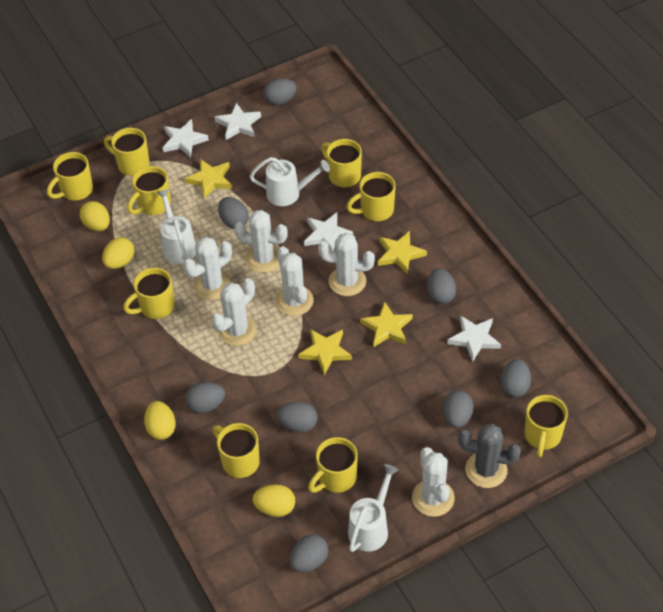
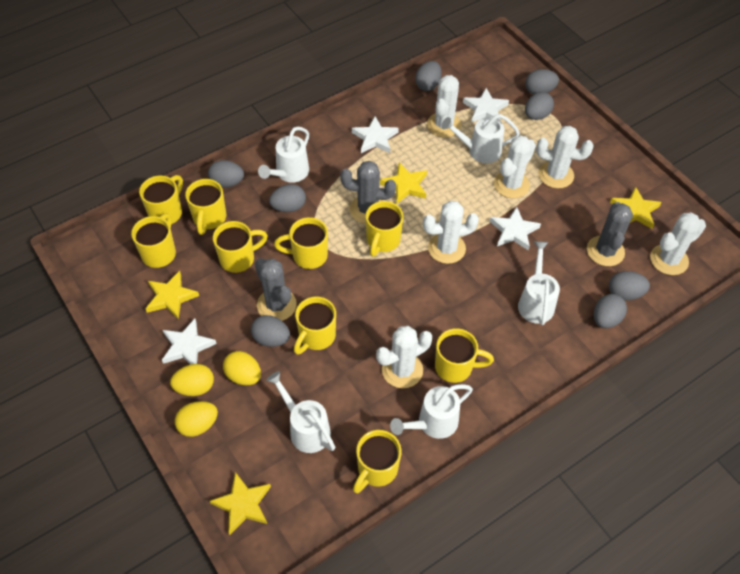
grey cactus: [458,423,521,488] = 1 -> [255,258,297,321] [340,161,396,224] [587,202,633,266] = 3
white watering can: [156,189,196,264] [250,157,330,206] [348,464,399,552] = 3 -> [258,127,309,183] [266,371,335,453] [390,384,473,439] [441,114,520,163] [518,241,560,325] = 5
yellow egg: [80,201,110,231] [102,237,135,269] [144,401,176,440] [252,484,295,517] = 4 -> [170,364,214,396] [175,401,218,437] [223,351,261,385] = 3

